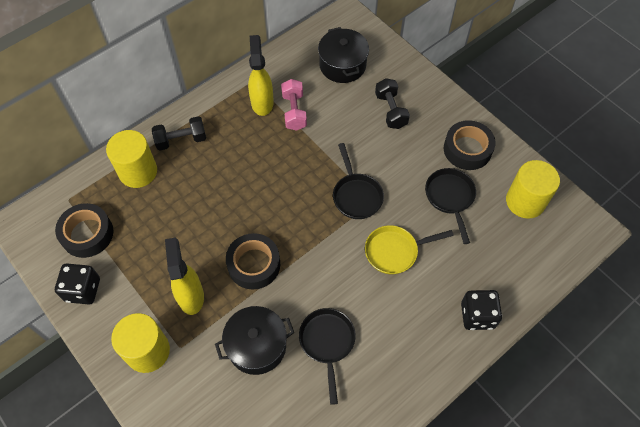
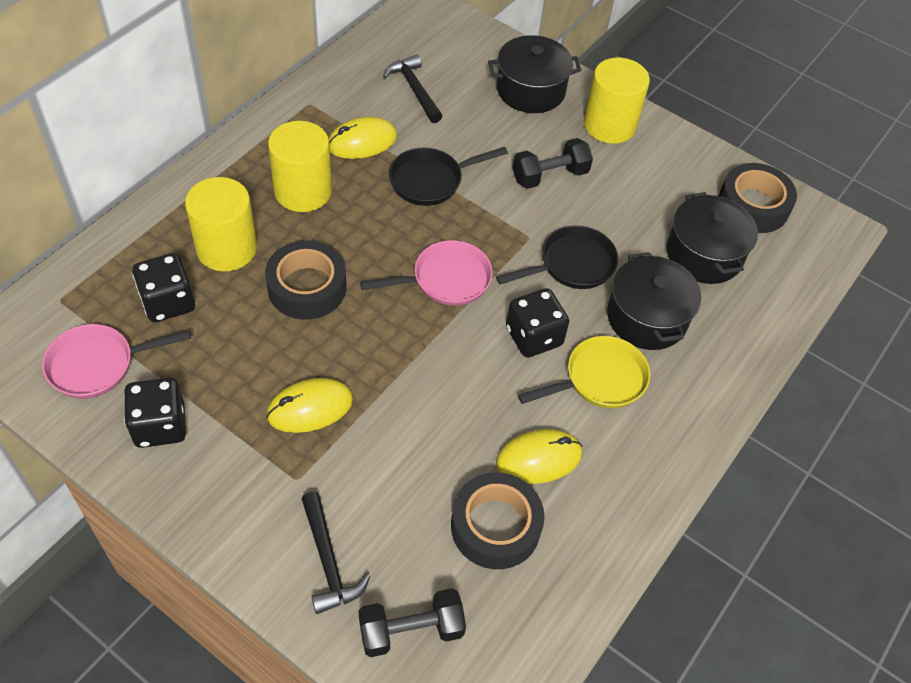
black dice: [55,263,100,305] [461,290,502,330] = 2 -> [124,378,186,448] [132,253,195,322] [506,288,569,358] = 3
black hammer: none = 0 -> [301,492,370,614] [383,55,442,123] = 2
black pan: [299,308,356,405] [333,143,384,219] [425,168,476,244] = 3 -> [389,147,508,206] [496,226,618,289] = 2
black pot: [215,306,294,375] [318,27,369,83] = 2 -> [488,35,581,113] [607,252,701,350] [667,192,758,284] = 3
pink dumbbell: [281,79,307,131] = 1 -> none = 0
pink pan: none = 0 -> [42,324,191,398] [360,240,493,306] = 2
yellow mouse: none = 0 -> [266,378,353,433] [329,116,397,159] [496,429,583,484] = 3
yellow spray bottle: [165,237,204,315] [248,35,274,116] = 2 -> none = 0

